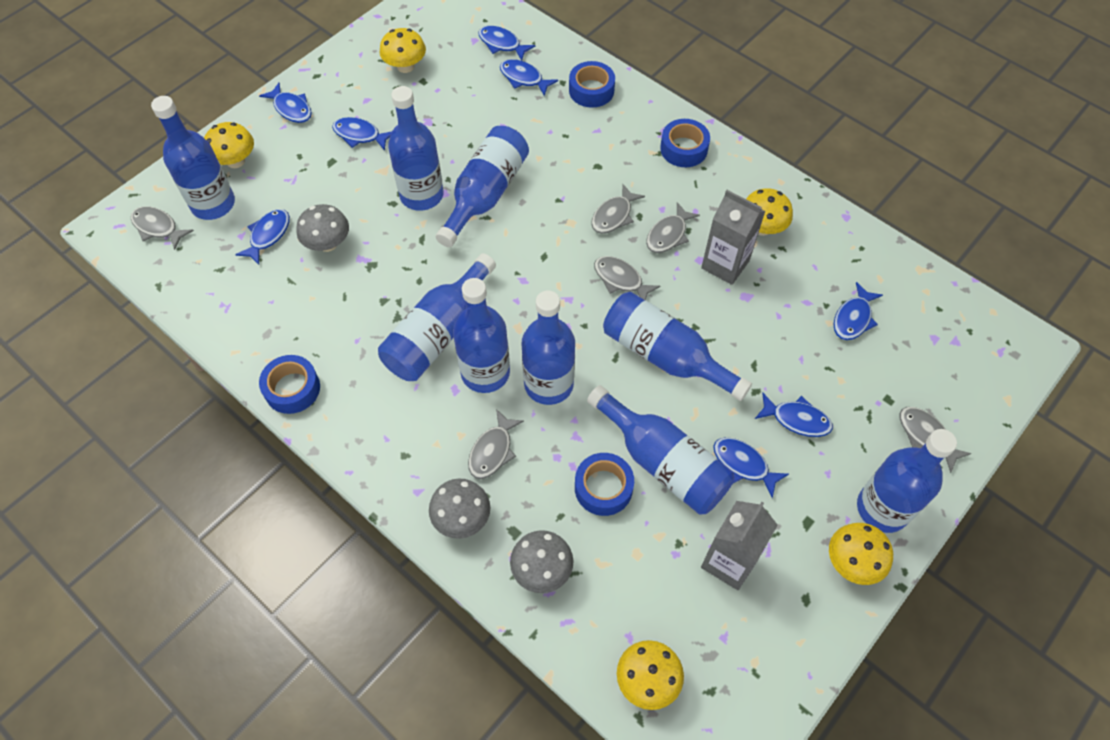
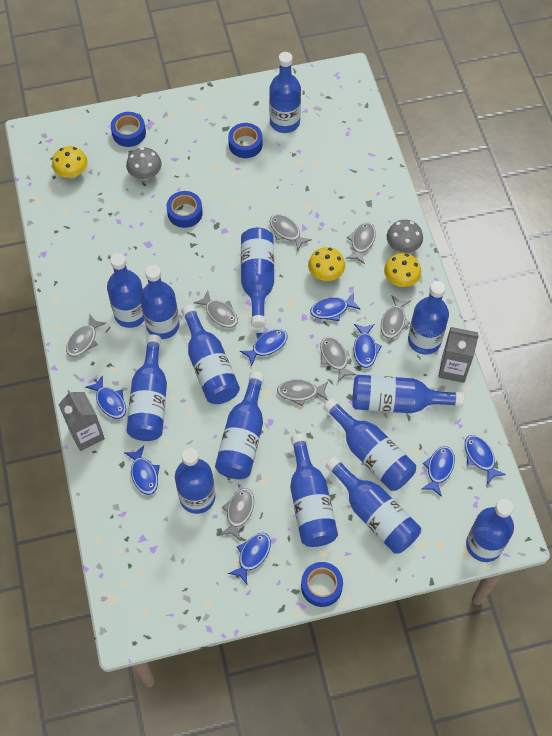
blue bottle: [151,96,235,220] [378,253,496,381] [388,86,444,211] [436,126,529,247] [453,278,510,393] [522,290,575,405] [587,385,735,515] [603,292,752,401] [857,429,957,533] = 9 -> [107,253,144,328] [126,334,167,441] [140,265,180,339] [175,448,215,514] [181,305,240,404] [215,371,264,479] [241,228,274,328] [269,52,301,133] [290,433,338,547] [323,398,416,491] [326,456,421,554] [352,375,464,413] [408,281,449,355] [466,499,514,562] = 14
grey fish: [131,206,194,250] [468,409,524,479] [591,184,645,234] [594,256,660,300] [646,202,700,253] [900,407,972,473] = 6 -> [66,315,106,357] [194,291,238,328] [220,488,254,541] [270,214,312,251] [277,379,328,406] [320,337,356,382] [346,222,376,264] [381,295,411,339] = 8
grey mushroom: [296,204,349,252] [429,478,490,539] [510,530,573,593] = 3 -> [126,147,162,180] [387,220,423,253] = 2
yellow mushroom: [204,122,254,168] [380,28,426,73] [617,640,684,710] [746,188,793,236] [829,523,893,585] = 5 -> [52,146,87,178] [308,247,345,281] [384,253,421,287] = 3

